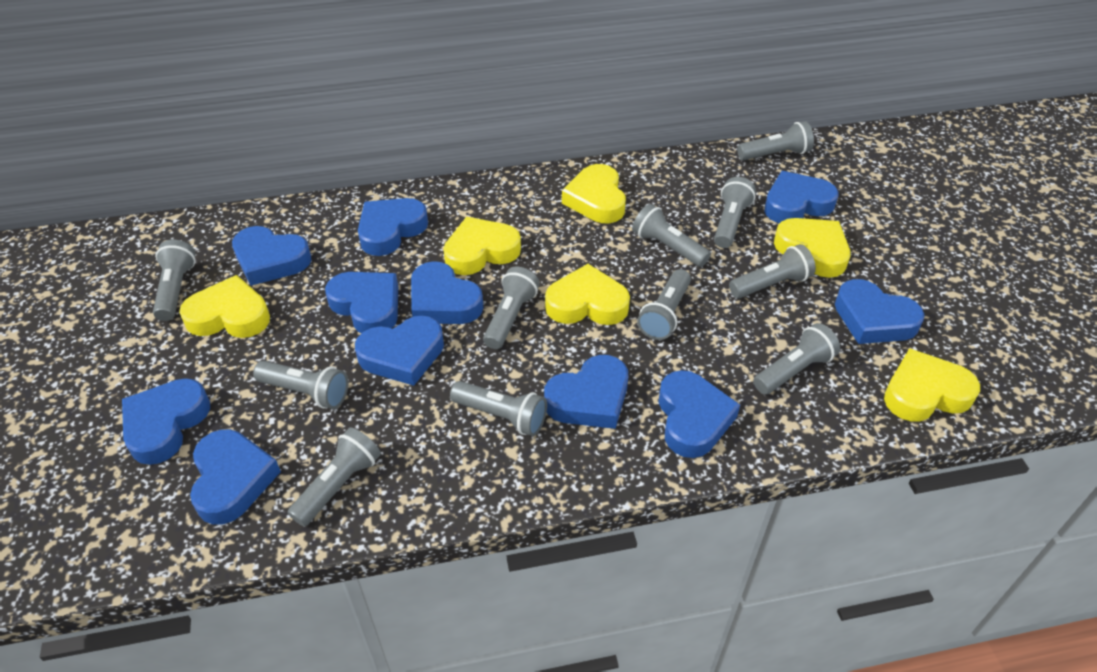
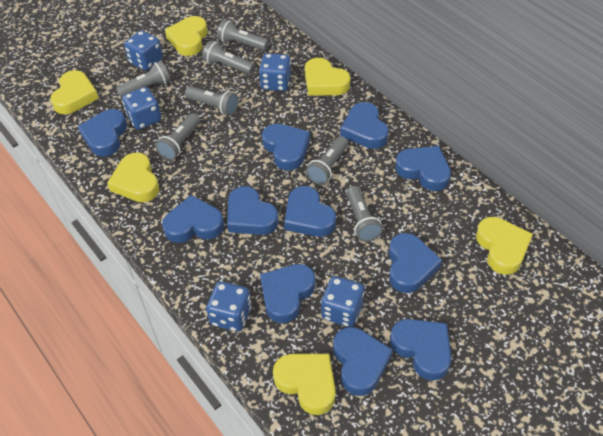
blue dice: none = 0 -> [122,87,161,130] [124,30,163,71] [206,282,252,332] [259,53,291,91] [321,276,365,327] = 5
grey flashlight: [153,240,196,321] [253,361,349,409] [288,428,381,527] [450,381,547,436] [483,267,540,349] [632,204,711,267] [637,269,691,340] [714,177,756,248] [729,244,816,298] [737,121,814,160] [753,323,840,395] = 11 -> [116,61,171,98] [155,113,200,160] [185,86,239,116] [202,41,255,74] [217,20,269,51] [306,136,348,185] [346,186,383,242] = 7

